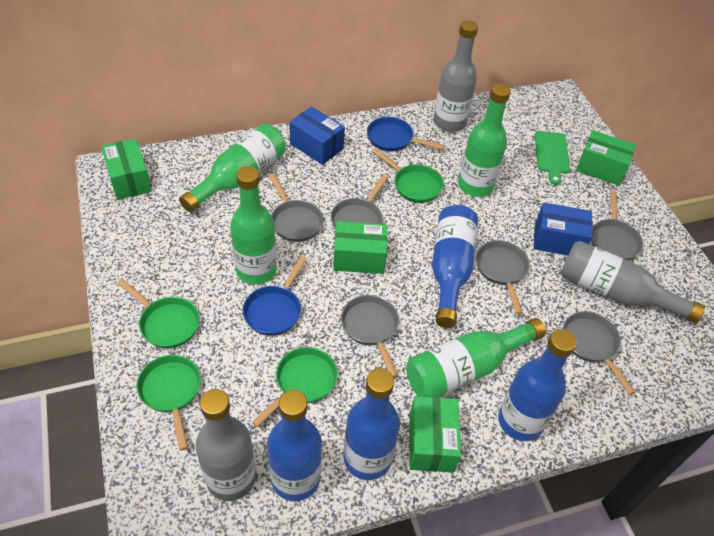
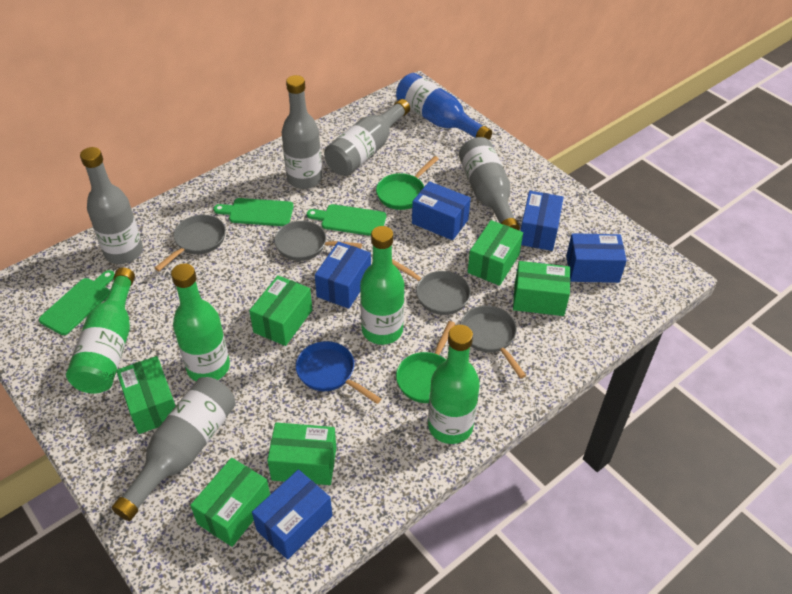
blue bottle: [267,390,322,501] [344,368,400,480] [432,205,478,328] [498,329,577,441] = 4 -> [396,73,492,140] = 1
blue box: [289,106,345,165] [534,203,593,255] = 2 -> [252,470,332,559] [315,241,371,309] [412,181,471,240] [521,191,564,251] [566,233,627,283] = 5
blue pan: [243,256,306,336] [367,117,445,151] = 2 -> [296,341,381,404] = 1
green box: [101,138,152,200] [333,221,388,274] [410,396,461,472] [576,130,636,186] = 4 -> [116,356,175,434] [190,458,270,547] [249,275,312,346] [267,422,336,485] [468,220,523,286] [513,261,570,316] = 6
green cutting board: [535,131,570,185] = 1 -> [39,270,115,335] [214,198,294,226] [307,204,386,236] = 3
green pan: [117,279,200,348] [136,355,201,451] [252,347,338,427] [372,148,444,203] = 4 -> [376,156,439,210] [396,321,455,403] = 2
grey bottle: [196,389,256,501] [433,20,478,132] [561,241,705,323] = 3 -> [80,147,143,264] [112,377,236,521] [282,75,322,189] [324,99,410,176] [459,137,520,230] = 5
grey pan: [269,174,323,242] [331,175,388,230] [341,295,399,378] [476,240,530,314] [563,311,635,395] [591,190,643,261] = 6 -> [154,215,226,271] [274,221,362,261] [392,259,471,315] [460,306,526,379] = 4

